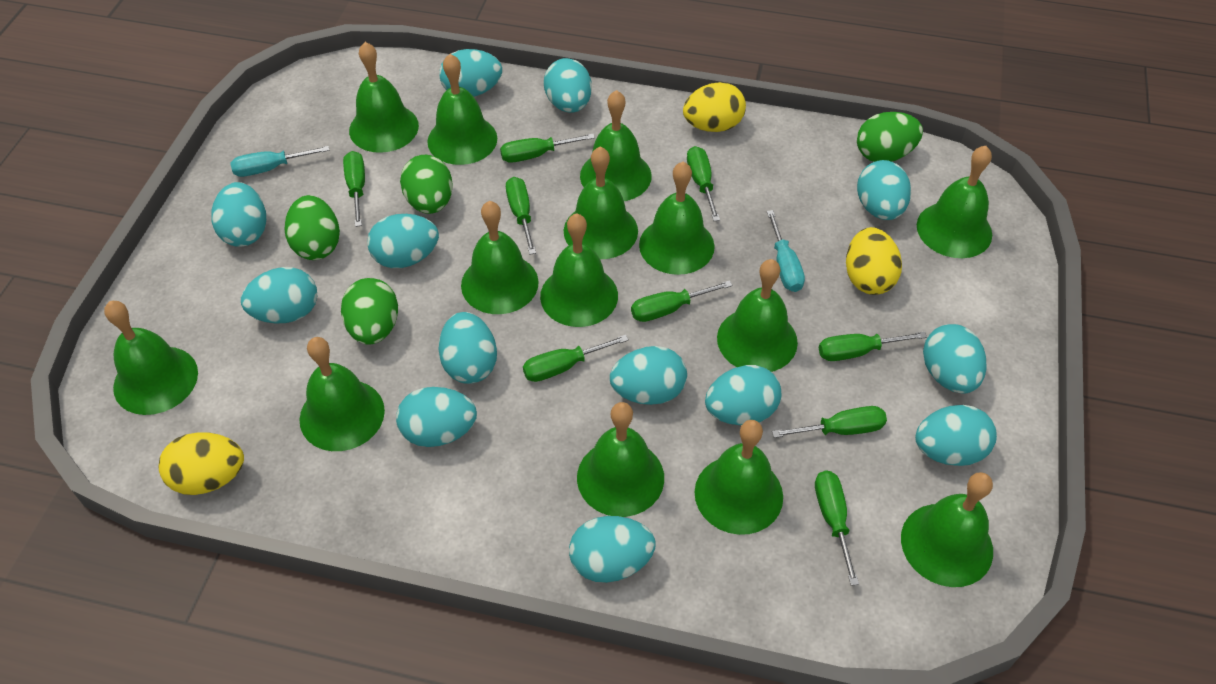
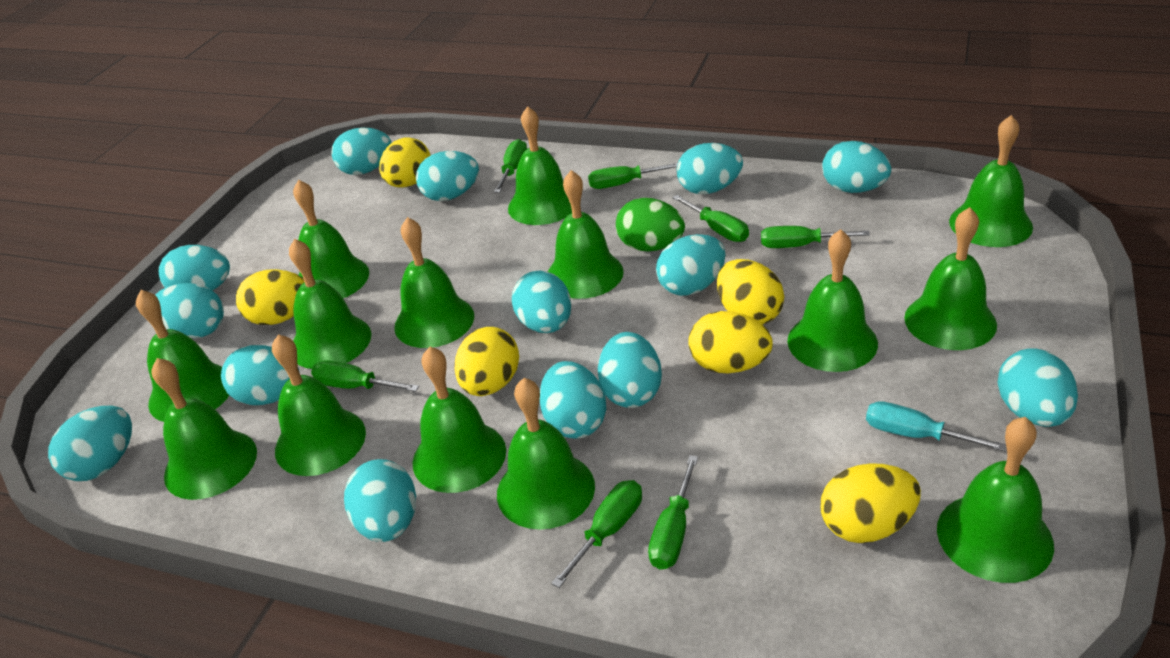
green egg: [284,195,340,260] [341,278,398,345] [400,155,453,214] [857,112,923,162] = 4 -> [616,198,685,252] = 1
green screwdriver: [343,151,365,227] [500,134,595,163] [506,177,536,255] [523,335,629,382] [631,280,733,322] [687,146,720,221] [772,406,887,438] [815,470,859,586] [819,332,927,361] = 9 -> [311,360,419,392] [494,139,527,193] [551,480,642,588] [588,163,678,189] [648,455,698,570] [672,195,749,242] [761,226,870,248] = 7
turquoise egg: [211,182,266,247] [241,267,317,324] [367,214,439,268] [396,387,477,447] [439,49,502,97] [439,312,497,384] [544,58,592,113] [569,516,656,583] [610,346,687,405] [705,365,782,425] [857,160,911,220] [915,405,997,466] [923,324,987,394] = 13 -> [48,406,132,481] [155,283,224,338] [159,245,230,291] [221,345,300,405] [331,127,391,175] [344,459,416,542] [416,151,479,201] [512,271,571,333] [540,361,606,438] [598,332,662,408] [656,234,726,296] [677,143,743,194] [822,141,891,193] [997,348,1078,427] = 14
turquoise screwdriver: [230,146,330,177] [767,210,805,292] = 2 -> [866,401,1007,452] = 1
yellow egg: [159,432,244,495] [683,82,746,132] [846,227,902,295] = 3 -> [236,269,304,325] [379,137,430,187] [454,327,519,396] [688,311,773,373] [717,259,784,324] [820,463,921,543] = 6

